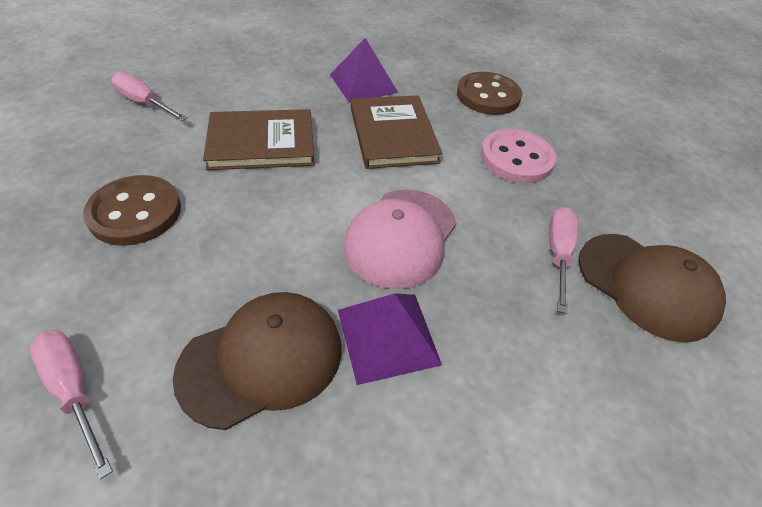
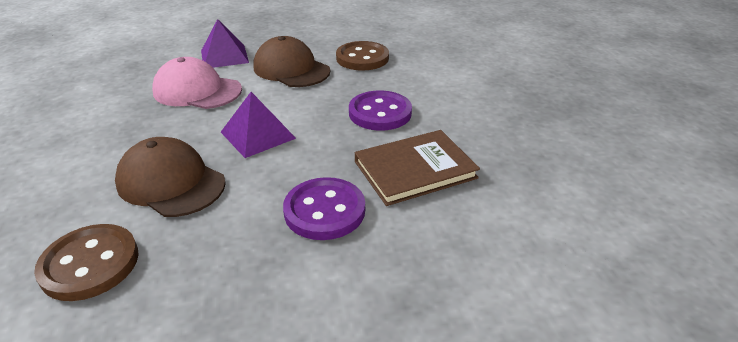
brown book: [203,109,315,170] [351,95,442,169] = 2 -> [355,130,480,206] = 1
pink button: [481,129,556,183] = 1 -> none = 0
pink screwdriver: [30,330,113,479] [111,72,187,121] [549,207,579,314] = 3 -> none = 0
purple button: none = 0 -> [283,177,365,240] [349,90,412,131] = 2

